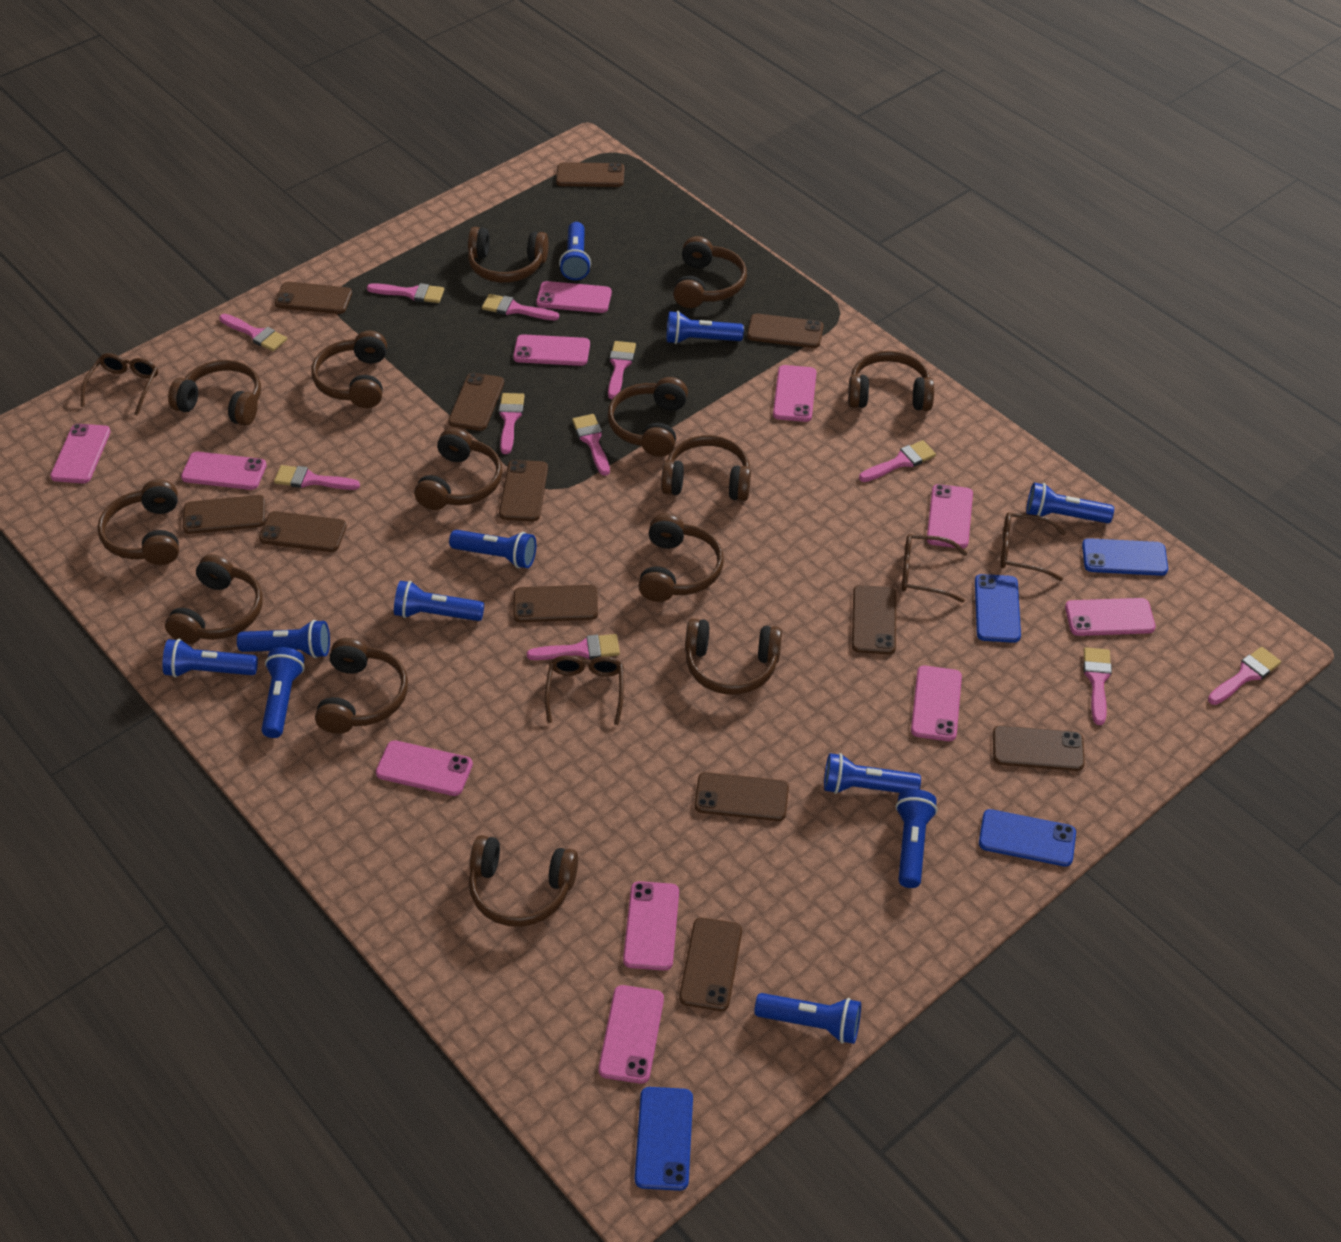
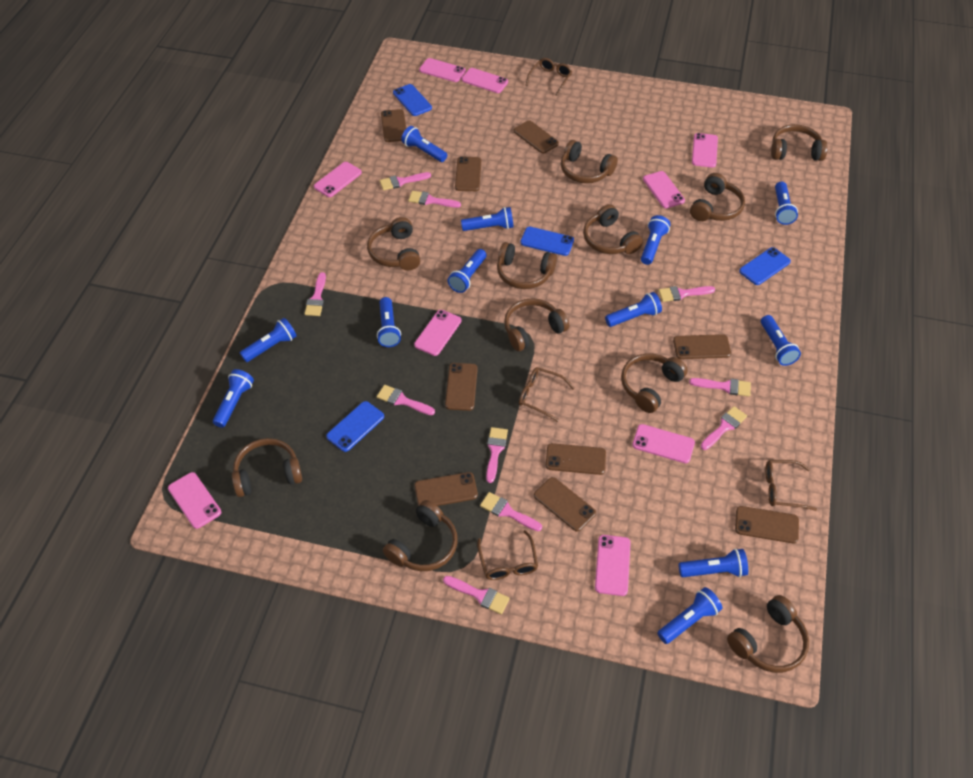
blue flashlight: [162,639,258,678] [237,620,330,658] [261,647,305,738] [394,581,484,621] [449,530,536,568] [559,222,591,280] [667,311,744,344] [754,993,861,1044] [824,753,921,794] [896,789,937,888] [1026,483,1114,523] = 11 -> [213,369,254,428] [240,318,297,362] [377,297,401,347] [401,126,447,162] [447,249,487,293] [461,207,514,231] [605,292,662,327] [641,215,670,265] [657,587,722,644] [679,548,748,577] [761,315,801,366] [775,181,798,225] = 12
brown headphones: [97,479,179,565] [165,554,263,644] [168,360,261,426] [311,331,387,408] [315,638,408,734] [414,428,503,510] [468,227,549,283] [469,835,578,927] [607,377,688,457] [638,514,724,602] [661,435,751,501] [673,236,747,308] [685,618,782,695] [848,351,934,411] = 14 -> [232,438,302,497] [367,217,420,271] [383,500,458,571] [497,242,557,289] [504,298,569,351] [561,140,618,183] [583,204,643,254] [621,353,688,413] [690,173,745,221] [727,595,809,673] [771,124,828,161] = 11
brown phone: [183,495,266,534] [259,511,347,552] [275,282,352,314] [448,373,504,431] [499,460,548,521] [513,585,598,622] [556,162,625,187] [679,917,742,1011] [695,772,789,821] [747,314,824,348] [852,585,896,654] [993,725,1085,771] = 12 -> [381,109,406,142] [414,472,478,506] [445,363,478,411] [455,157,481,191] [514,121,559,154] [534,477,596,532] [546,443,606,475] [673,334,731,359] [735,506,799,543] = 9
pink brush: [219,314,287,351] [274,465,360,490] [367,283,444,303] [482,294,559,320] [499,393,525,454] [527,634,620,660] [572,414,610,476] [608,341,636,399] [859,440,936,482] [1083,647,1112,725] [1208,647,1281,705] = 11 -> [304,272,326,316] [377,385,435,415] [379,172,431,190] [408,191,461,208] [443,576,510,614] [480,492,542,531] [486,427,508,483] [658,286,715,302] [689,378,751,397] [701,406,747,450] = 10
pink phone: [50,424,111,483] [181,452,267,490] [376,740,473,796] [513,334,590,366] [536,281,612,313] [598,985,664,1084] [623,881,679,971] [773,365,816,422] [911,666,962,741] [927,484,973,549] [1065,598,1155,636] = 11 -> [168,472,221,529] [314,162,362,197] [414,310,462,356] [419,58,466,82] [462,68,508,93] [595,535,631,596] [632,424,695,463] [643,171,685,208] [692,133,718,168] = 9

